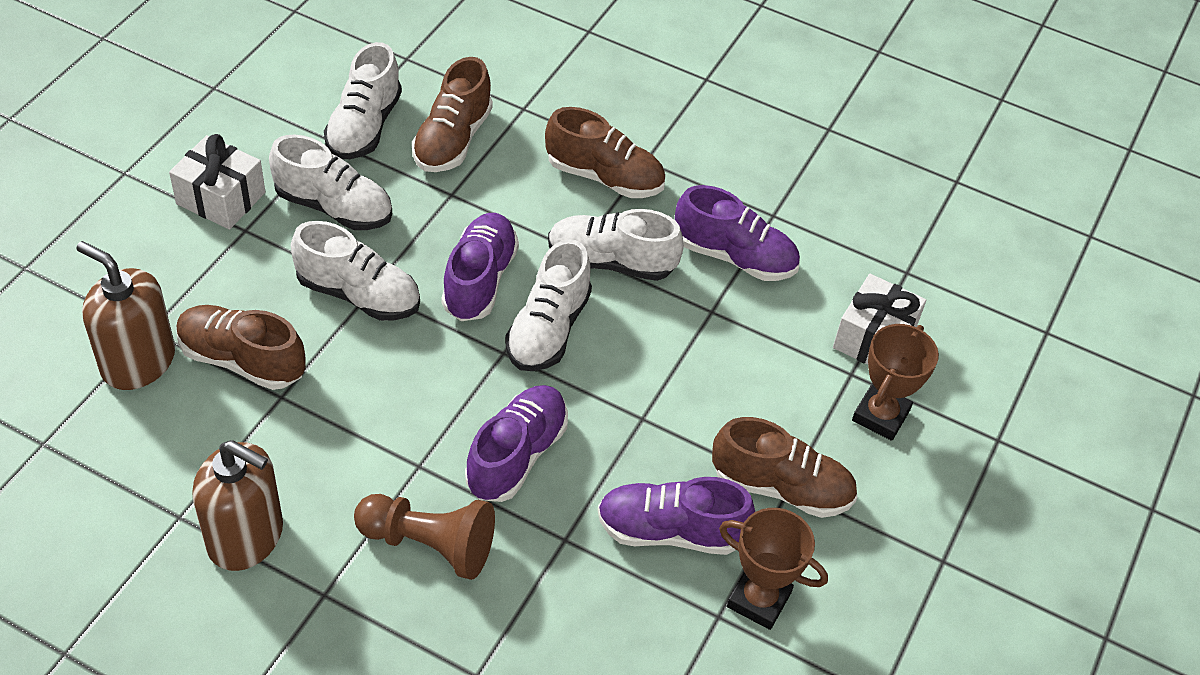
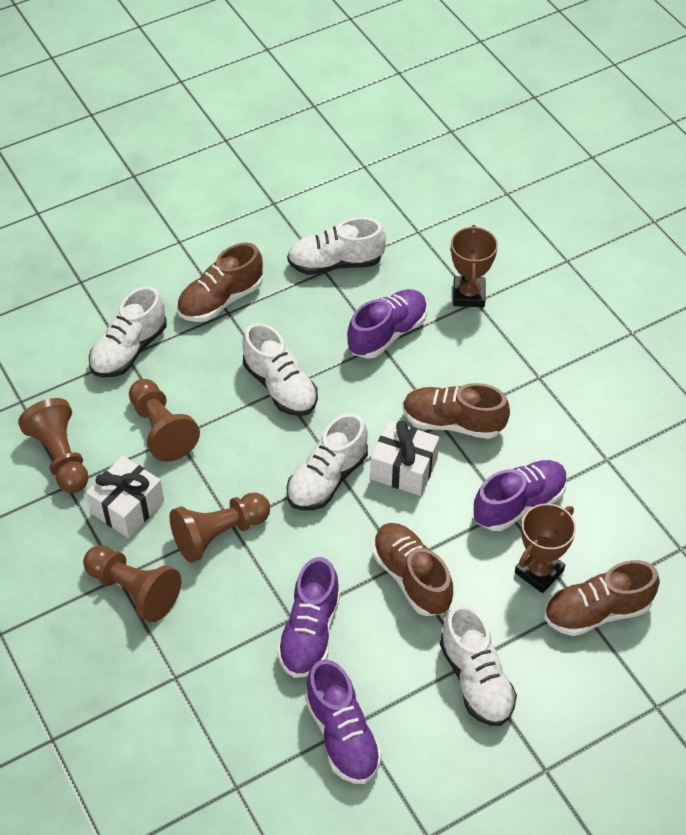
brown pawn: [354,494,495,580] = 1 -> [18,398,88,493] [83,545,181,623] [129,379,200,462] [170,492,270,563] = 4
brown soap dispenser: [76,241,175,390] [193,440,283,571] = 2 -> none = 0

